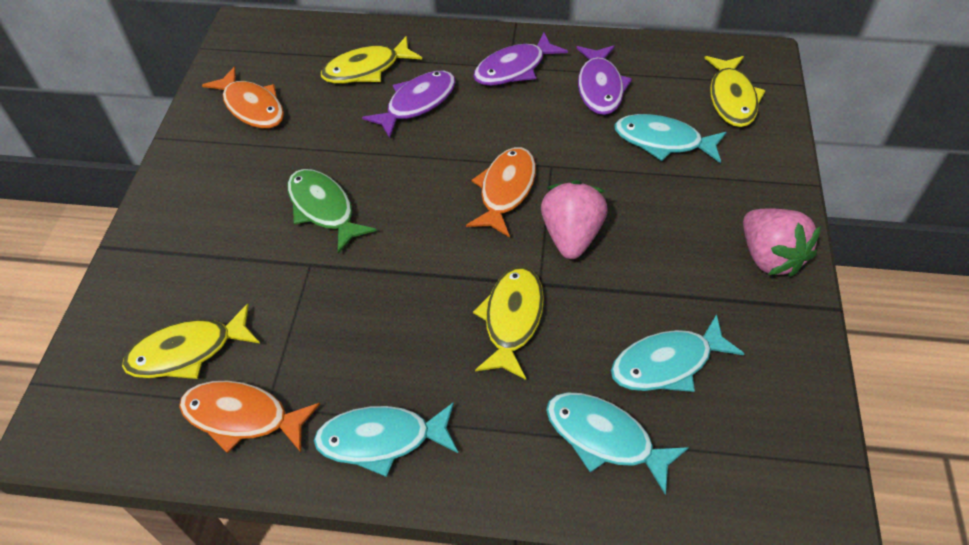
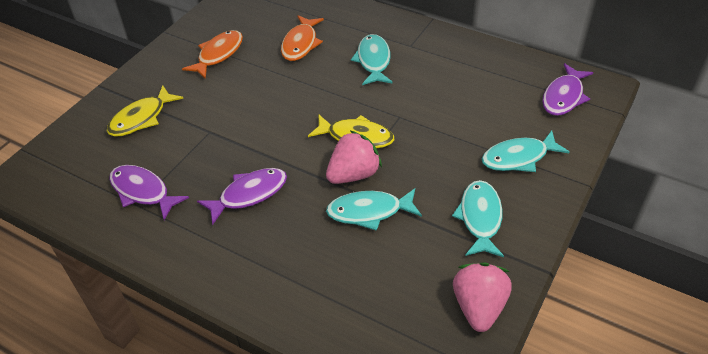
green fish: [287,169,377,254] = 1 -> none = 0
orange fish: [179,381,320,453] [202,67,284,129] [466,147,536,238] = 3 -> [182,30,243,79] [281,15,324,61] = 2
yellow fish: [122,304,260,379] [321,36,422,84] [473,266,544,380] [705,56,766,127] = 4 -> [107,86,183,137] [308,115,394,149] = 2

